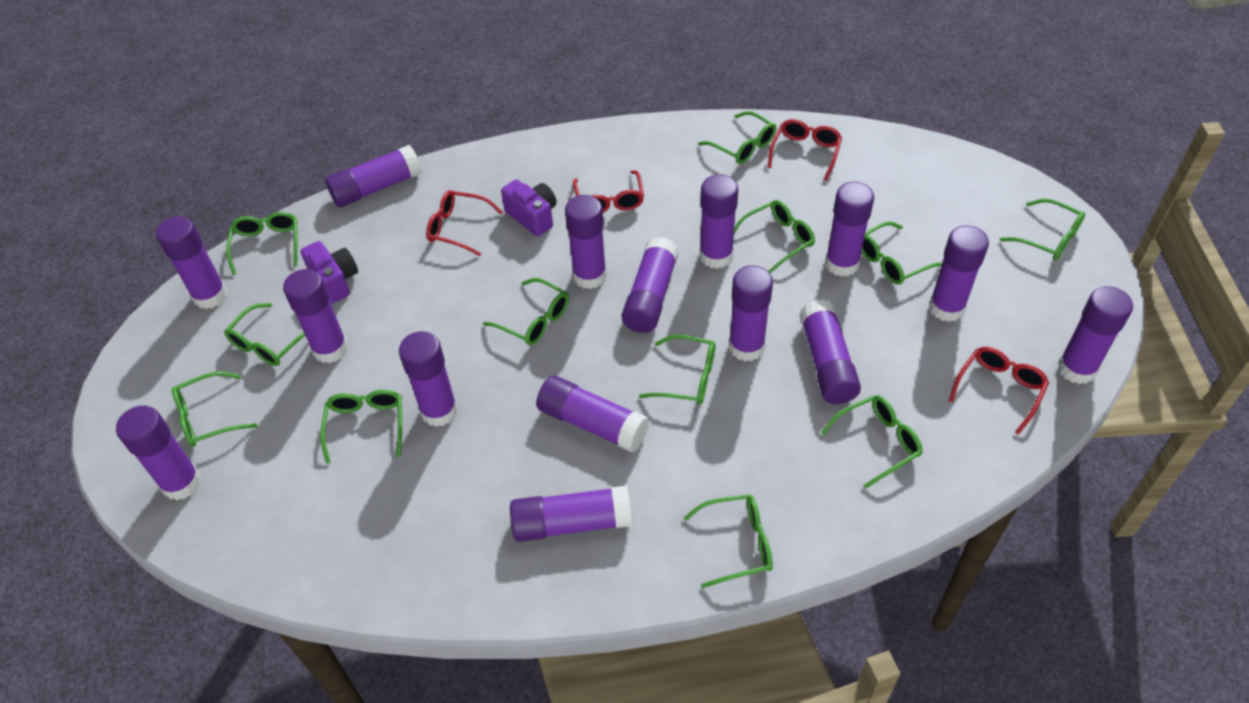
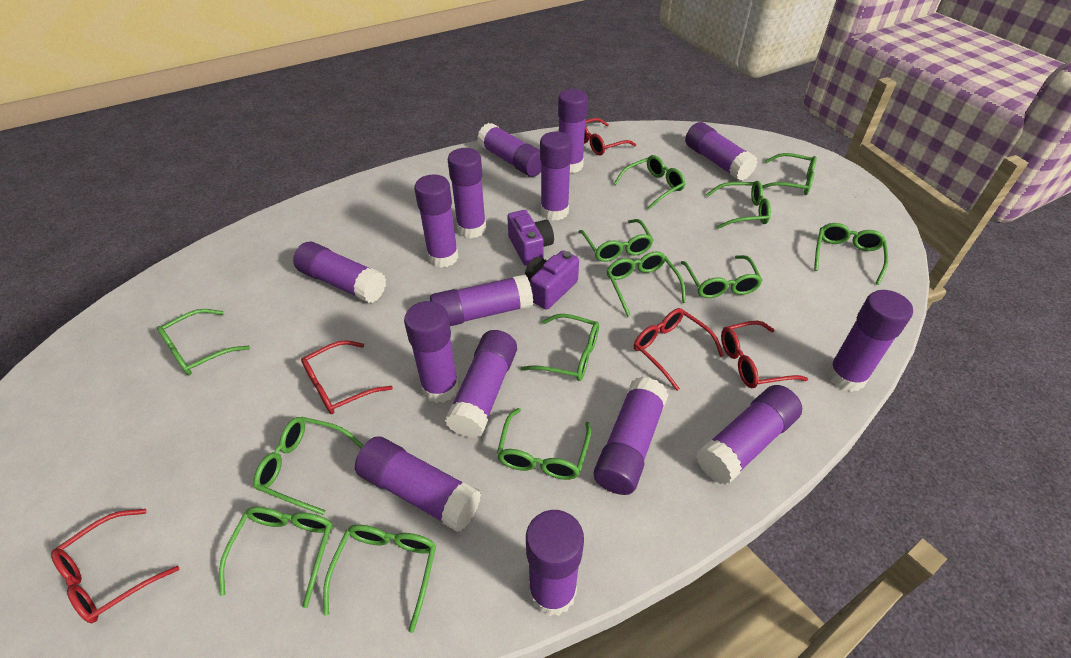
green glasses: [172,371,257,447] [224,303,305,366] [226,212,298,275] [320,390,402,464] [483,278,569,345] [639,334,715,405] [684,494,773,588] [698,111,776,164] [734,200,815,274] [821,395,923,489] [861,221,942,285] [1000,199,1085,260] = 12 -> [157,309,250,375] [219,507,333,608] [254,417,364,515] [323,525,436,633] [497,408,591,480] [520,314,599,381] [579,219,654,262] [606,251,686,317] [614,155,686,210] [681,255,763,298] [706,181,771,229] [762,153,817,195] [814,223,888,285] = 13
red glasses: [426,190,503,256] [573,170,644,213] [768,119,842,181] [949,347,1049,435] = 4 -> [51,509,179,623] [301,340,393,414] [584,118,636,156] [634,308,724,391] [721,321,808,388] = 5

